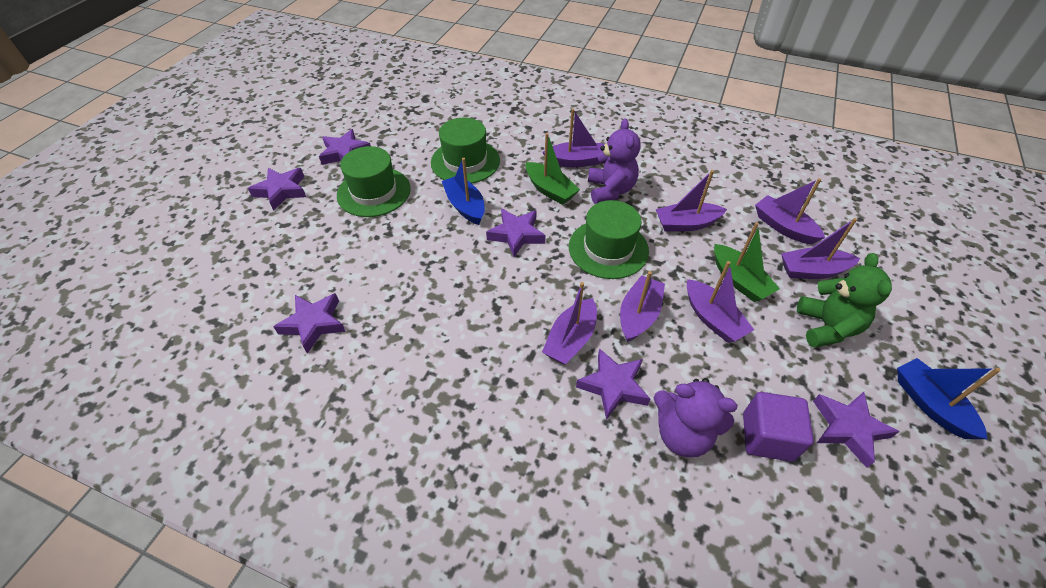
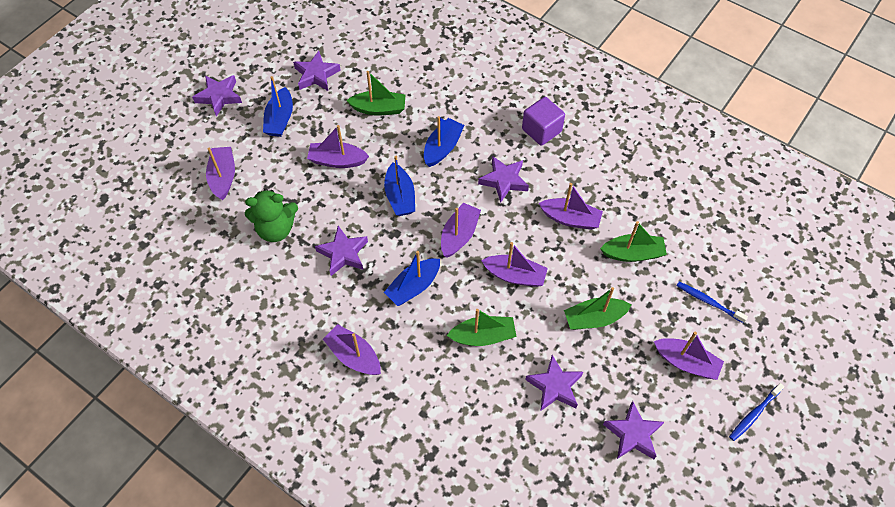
blue boat: [442,158,485,225] [897,358,1001,439] = 2 -> [263,76,293,137] [384,156,415,216] [384,251,440,306] [424,116,465,167] = 4
blue toothbrush: none = 0 -> [676,282,748,323] [729,383,784,441] = 2
green boat: [526,133,580,205] [714,222,780,302] = 2 -> [346,71,405,116] [447,309,517,346] [564,287,631,330] [600,221,667,262] = 4
green hat: [337,146,411,217] [431,118,500,184] [569,200,649,279] = 3 -> none = 0
purple teddy bear: [588,118,641,204] [654,378,738,457] = 2 -> none = 0

